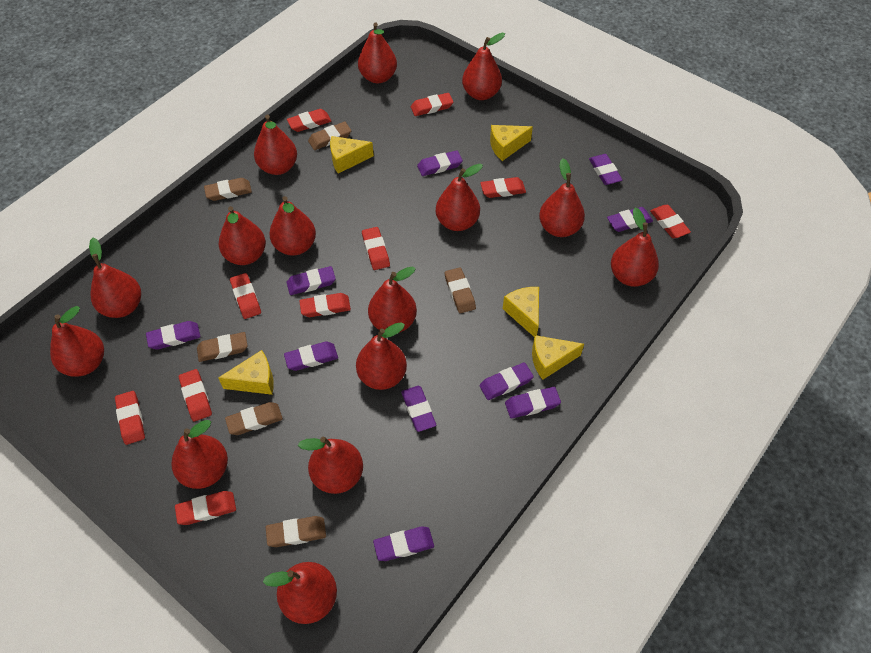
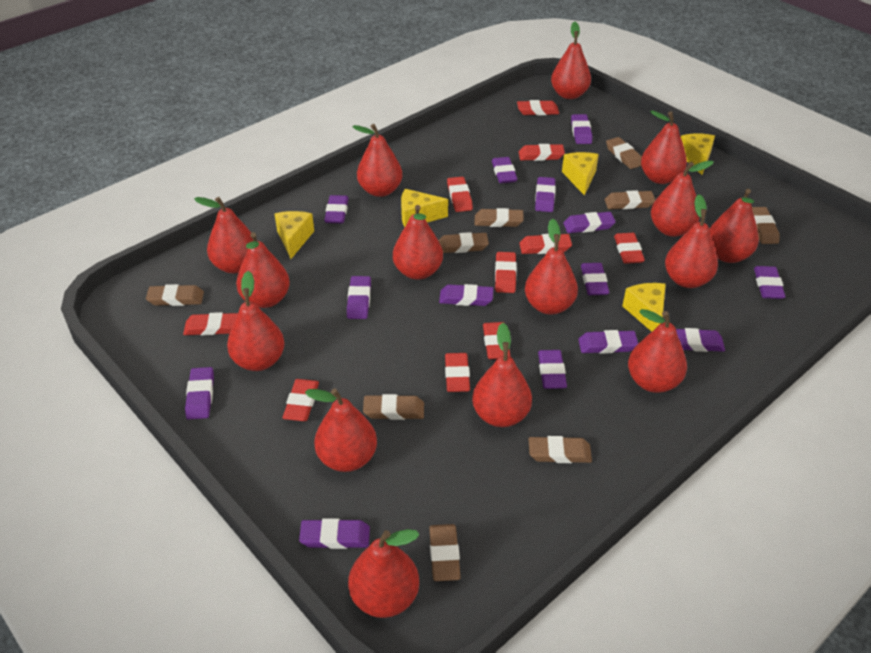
brown eraser: [197,332,248,362] [204,178,252,201] [225,402,283,435] [266,516,326,547] [308,122,351,150] [445,267,476,313] = 6 -> [146,284,204,306] [363,394,424,420] [429,524,461,581] [438,232,489,253] [475,208,524,227] [528,436,592,463] [605,190,655,209] [606,137,642,169] [752,207,779,244] = 9
purple eraser: [146,321,201,350] [284,341,338,371] [287,266,336,295] [373,526,434,561] [401,386,436,432] [417,150,463,176] [479,362,534,400] [505,387,561,418] [589,154,623,185] [607,207,653,232] = 10 -> [185,367,214,419] [299,518,370,549] [324,195,349,223] [347,276,371,319] [439,284,493,306] [492,157,517,183] [535,177,556,212] [538,350,567,389] [563,212,616,233] [571,114,592,144] [578,330,638,354] [581,263,609,295] [676,328,725,352] [754,266,786,299] = 14

